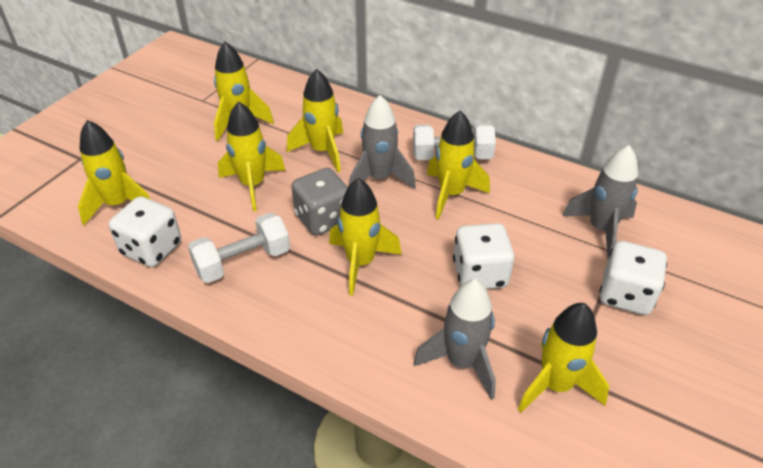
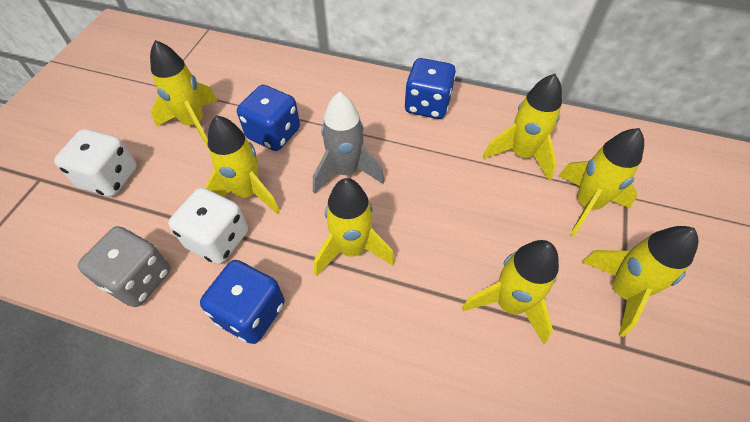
blue dice: none = 0 -> [200,260,285,344] [237,85,300,151] [405,58,456,119] = 3
grey rocket: [349,95,416,189] [414,279,496,400] [562,145,638,260] = 3 -> [313,92,385,194] = 1
white dice: [109,196,181,267] [453,223,514,289] [599,241,667,315] = 3 -> [54,129,137,197] [168,188,248,264] = 2
white dumbbell: [188,213,290,283] [413,124,496,160] = 2 -> none = 0

